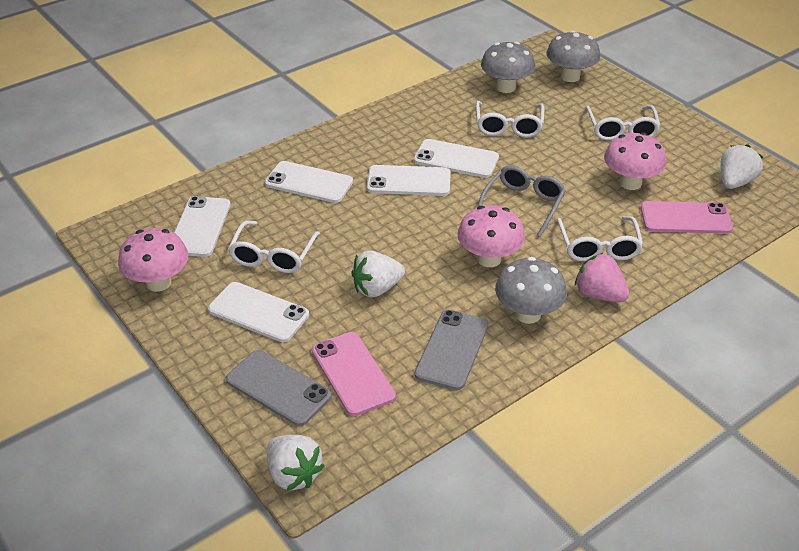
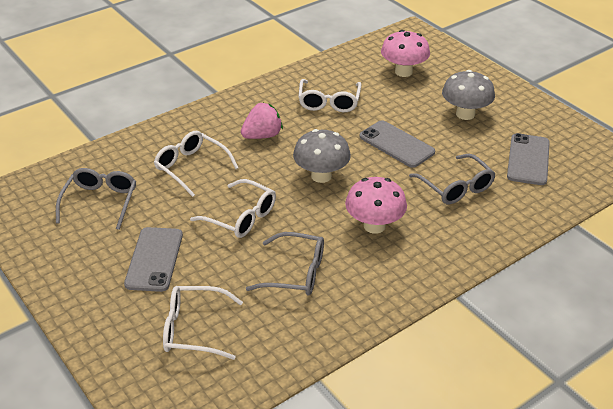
grey glasses: [478,165,566,237] = 1 -> [56,168,136,230] [246,232,324,296] [409,154,496,204] = 3
grey mushroom: [481,42,535,93] [495,257,567,324] [547,30,600,82] = 3 -> [293,129,351,183] [442,70,495,120] = 2
grey phone: [226,350,332,426] [415,310,488,390] = 2 -> [124,227,183,292] [359,120,435,168] [507,133,550,185] = 3
pink mushroom: [118,228,188,292] [457,205,525,267] [604,132,666,190] = 3 -> [345,177,407,234] [381,30,430,77] = 2
pink phone: [312,332,396,416] [641,201,733,234] = 2 -> none = 0
white phone: [174,196,231,257] [208,282,309,342] [265,161,353,203] [367,165,451,196] [414,139,499,178] = 5 -> none = 0
white strawberry: [267,435,324,491] [351,251,405,298] [721,145,763,189] = 3 -> none = 0

